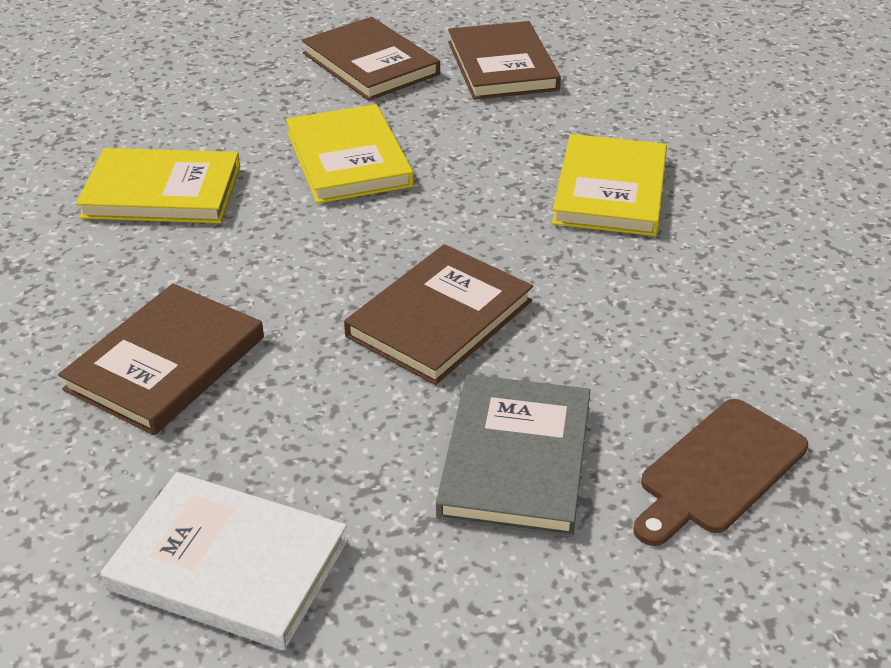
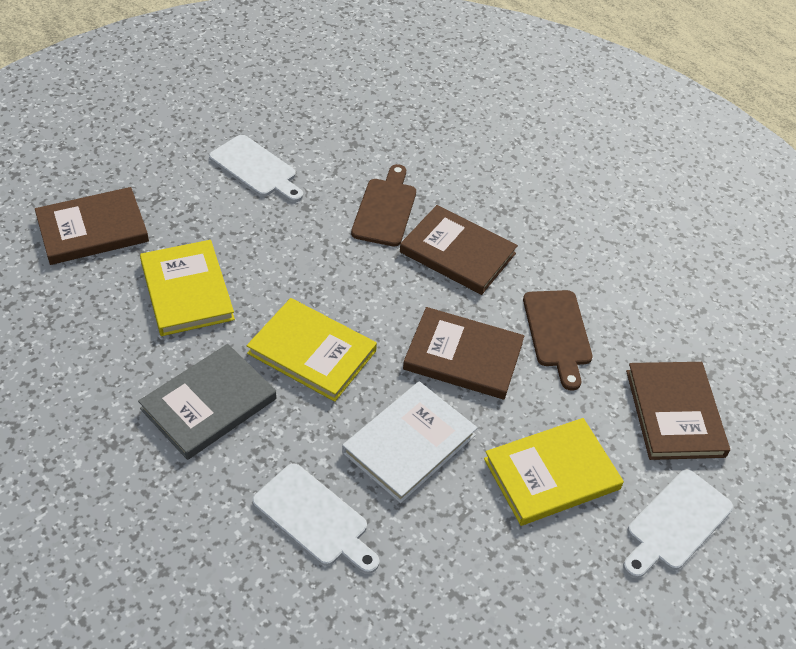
brown cutting board: [633,399,808,546] = 1 -> [351,164,416,247] [523,290,593,391] = 2
white cutting board: none = 0 -> [209,135,303,202] [252,463,380,574] [623,469,733,578] = 3

